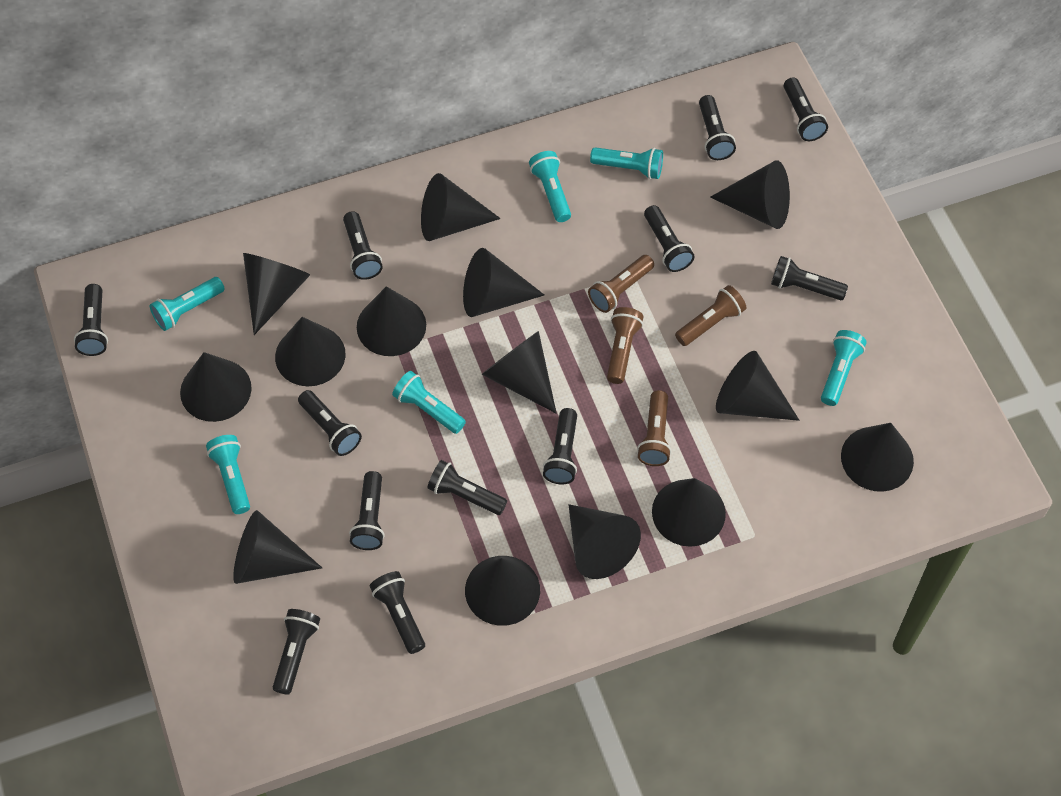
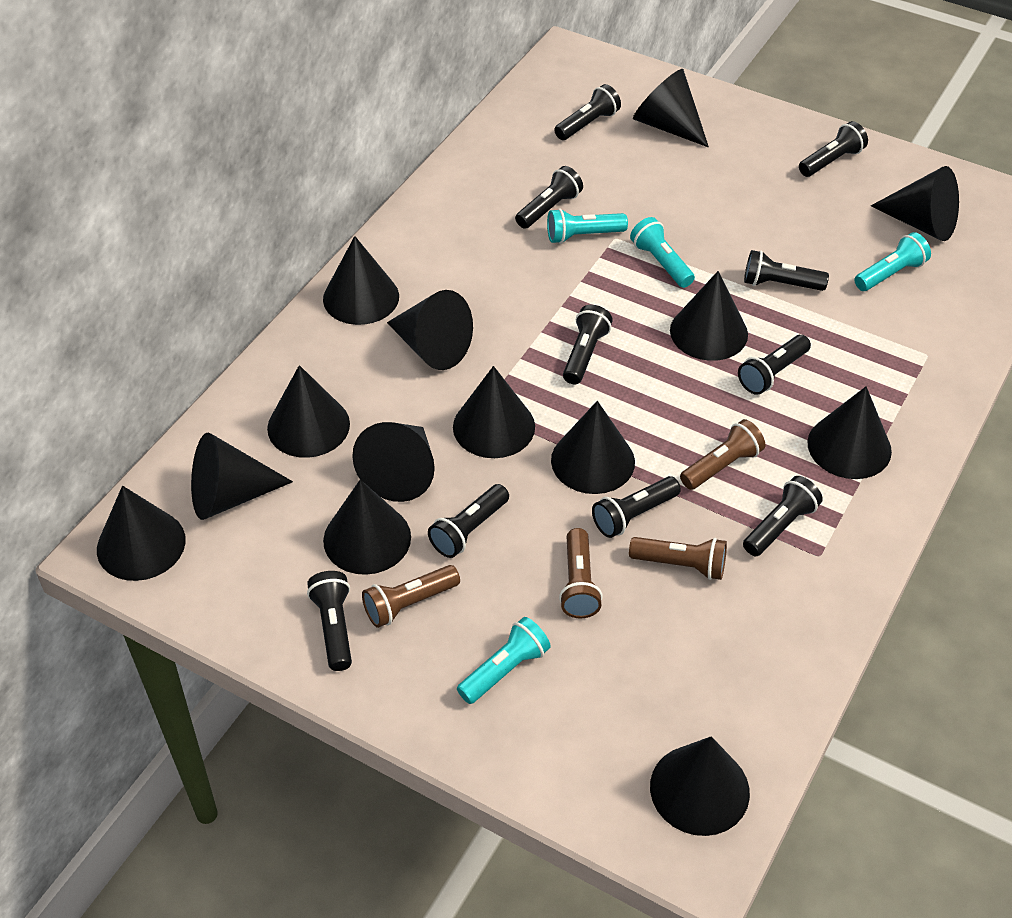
black flashlight: [74,284,108,356] [273,609,320,695] [298,390,362,456] [343,211,383,280] [349,471,385,550] [370,571,425,654] [427,460,507,515] [543,408,577,484] [644,205,695,272] [699,95,736,160] [771,256,848,300] [784,78,828,141] = 12 -> [307,571,352,671] [428,484,509,558] [515,166,583,229] [554,84,621,140] [563,305,613,384] [592,476,681,538] [738,335,811,395] [743,476,823,556] [744,250,829,291] [799,121,868,177] = 10
turquoise flashlight: [149,277,225,331] [206,435,250,514] [392,371,466,434] [529,151,571,222] [590,147,663,179] [821,330,867,406] = 6 -> [457,617,551,704] [547,208,628,244] [630,217,695,288] [854,232,931,291] = 4

